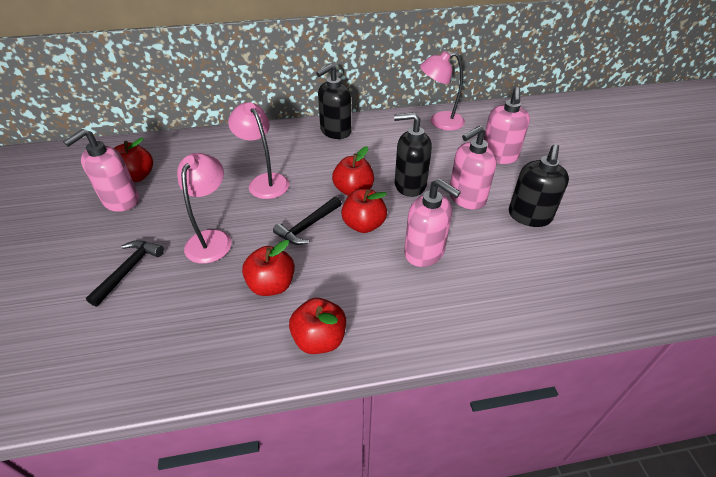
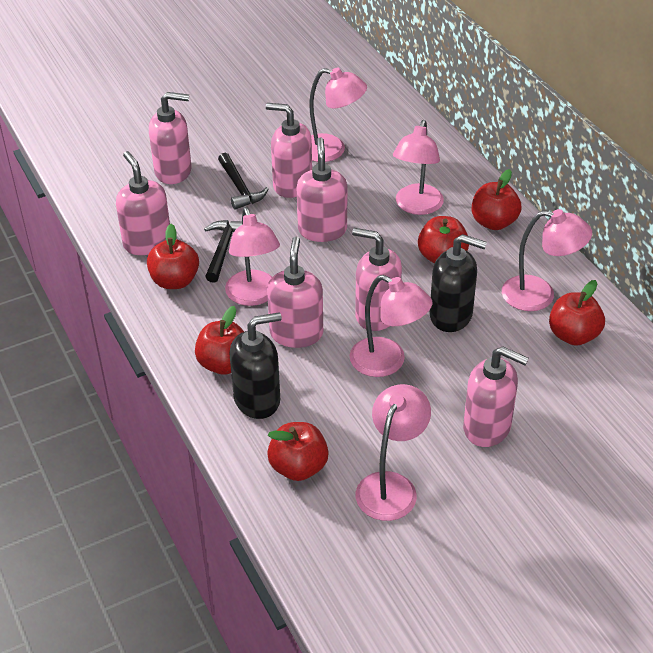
black soap dispenser: [316,64,351,139] [394,112,432,197] [509,144,569,227] = 3 -> [229,312,282,419] [430,234,487,332] = 2
pink lamp: [177,153,232,263] [228,102,289,199] [420,51,465,131] = 3 -> [225,207,280,306] [309,68,367,162] [349,275,432,377] [356,384,431,521] [393,120,444,215] [502,209,592,311] = 6
pink soap dispenser: [63,129,139,212] [404,179,461,267] [450,126,497,210] [483,87,530,164] = 4 -> [116,151,170,255] [149,92,192,184] [266,103,312,198] [267,236,323,348] [297,137,347,242] [352,228,402,331] [463,346,529,447] = 7
red apple: [114,138,153,182] [242,240,295,296] [289,298,346,354] [332,146,374,196] [341,189,387,233] = 5 -> [147,224,199,289] [195,306,244,375] [267,422,329,481] [418,216,469,263] [472,169,522,230] [549,280,605,346] = 6

